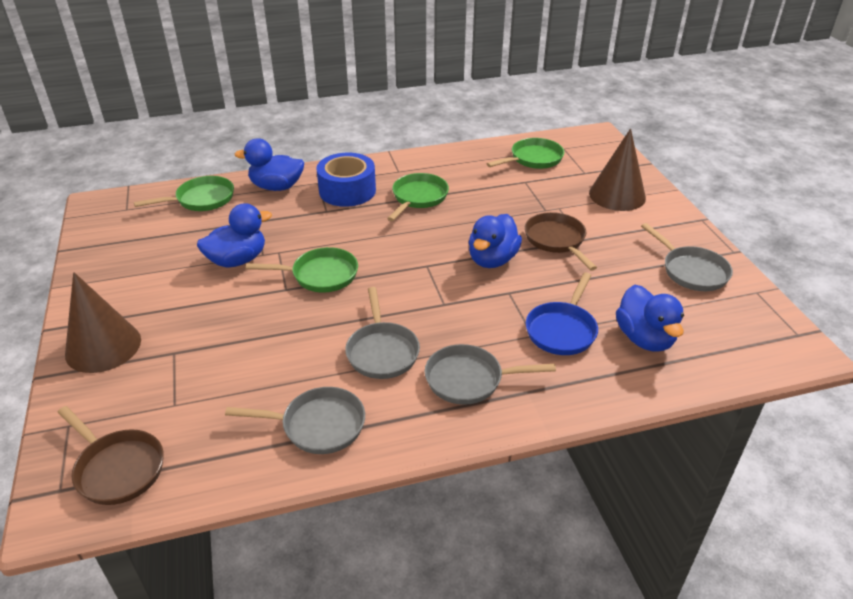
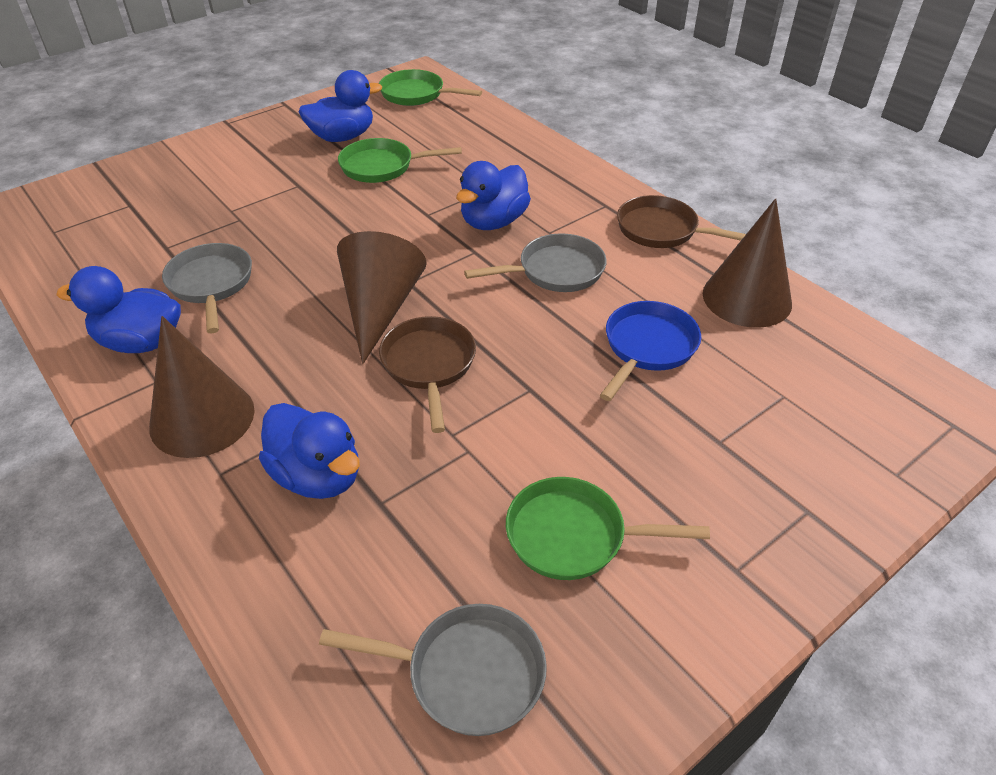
blue tape: [316,153,376,207] = 1 -> none = 0
brown cone: [65,272,141,373] [589,128,646,211] = 2 -> [149,316,255,458] [337,231,427,364] [703,198,792,328] = 3
green pan: [134,176,234,211] [246,247,358,293] [387,173,449,221] [487,138,564,169] = 4 -> [338,138,462,183] [379,69,482,106] [506,477,710,580] = 3
grey pan: [225,387,365,454] [345,287,420,379] [425,344,556,405] [641,223,733,291] = 4 -> [162,243,252,333] [319,604,547,736] [464,233,607,292] = 3

